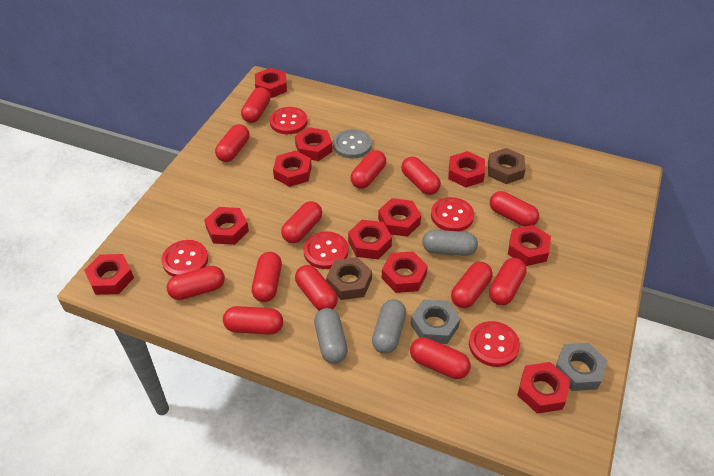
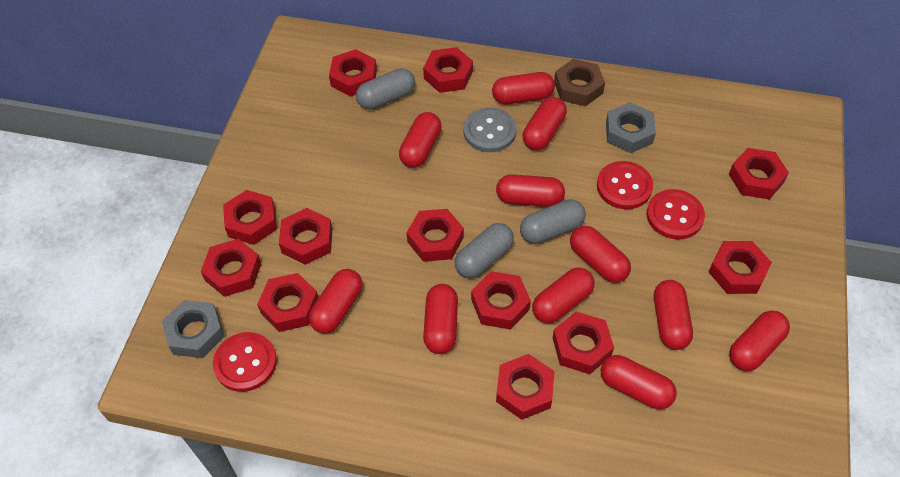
brown nut: [326,257,372,300] [488,148,526,184] = 2 -> [554,59,605,106] = 1
red button: [162,240,208,277] [270,107,307,134] [303,231,348,269] [431,197,474,231] [469,321,520,367] = 5 -> [213,332,277,392] [597,161,653,209] [647,189,705,240] = 3
red capsule: [166,266,225,300] [215,124,249,162] [223,306,283,335] [241,87,270,123] [252,252,282,302] [281,201,322,243] [295,265,338,311] [350,150,386,189] [401,156,441,195] [410,337,471,379] [451,262,493,308] [489,258,527,305] [490,191,539,226] = 13 -> [309,269,363,334] [399,112,442,168] [423,284,458,354] [492,72,555,105] [496,174,565,207] [523,97,567,150] [532,267,595,324] [570,226,631,283] [601,355,677,409] [654,280,693,350] [729,310,790,371] = 11
red nut: [84,254,134,295] [204,207,249,245] [255,68,287,98] [273,150,312,187] [295,127,333,161] [348,220,392,259] [378,198,421,237] [382,251,428,293] [448,151,485,188] [508,225,551,266] [517,362,571,414] = 11 -> [201,239,261,297] [223,190,277,245] [257,273,318,332] [279,208,332,265] [329,49,377,97] [406,209,464,262] [423,47,473,93] [471,271,531,330] [496,354,555,420] [553,312,614,374] [709,241,772,294] [729,148,789,199] = 12

